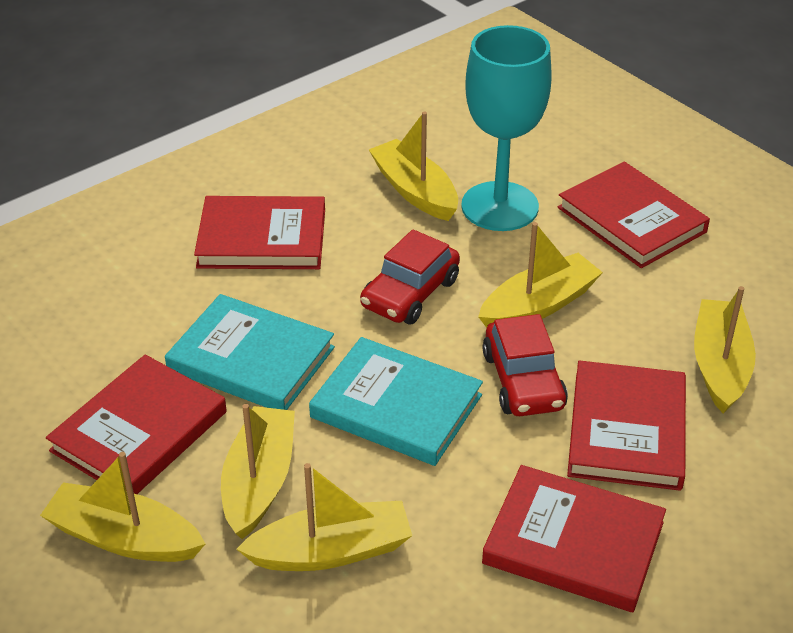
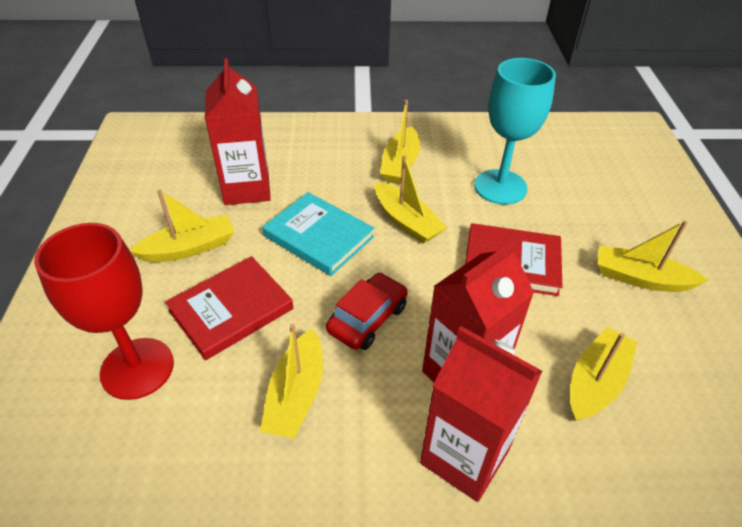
red book: [46,355,227,494] [194,196,325,269] [482,465,666,613] [558,162,710,268] [567,360,686,491] = 5 -> [165,256,293,360] [465,223,562,296] = 2
red car: [360,229,460,324] [483,314,568,416] = 2 -> [326,273,408,350] = 1
red carton: none = 0 -> [205,58,271,205] [420,326,543,502] [422,240,534,382] = 3
red goblet: none = 0 -> [34,223,174,400] = 1
turquoise book: [165,294,335,410] [309,337,483,466] = 2 -> [263,192,375,276] = 1

